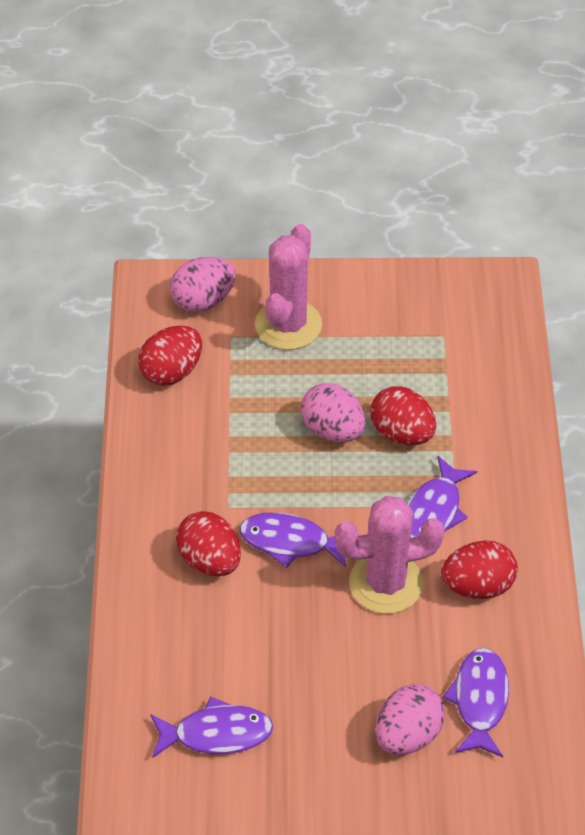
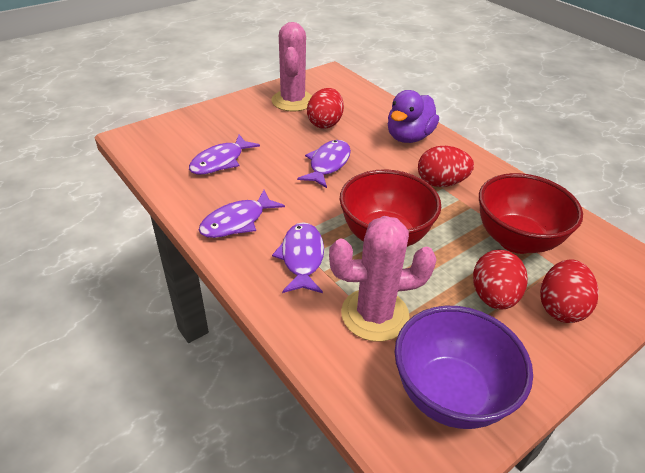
pink egg: [170,257,236,312] [301,383,366,442] [375,684,445,755] = 3 -> none = 0
purple bowl: none = 0 -> [395,306,533,429] = 1
purple duck: none = 0 -> [388,90,439,143] = 1
red bowl: none = 0 -> [340,169,441,247] [479,173,583,254] = 2

